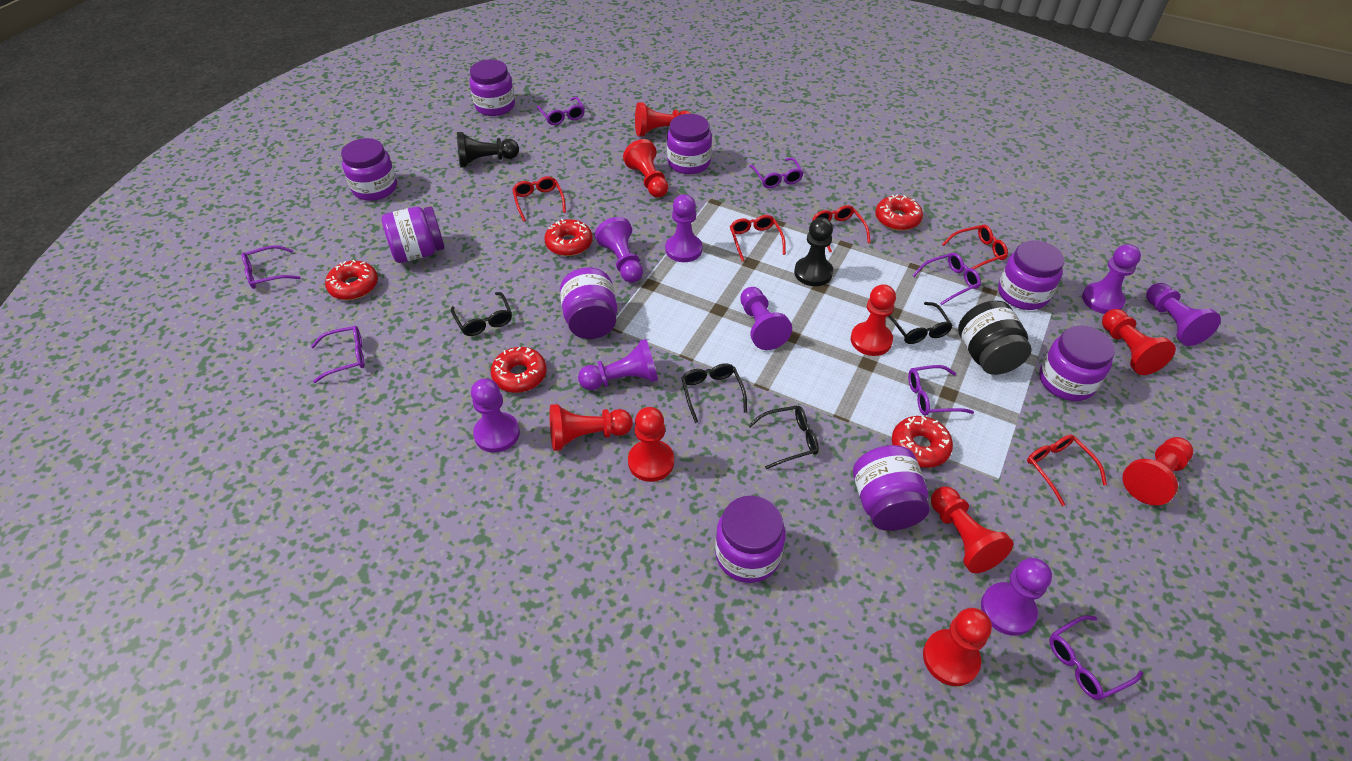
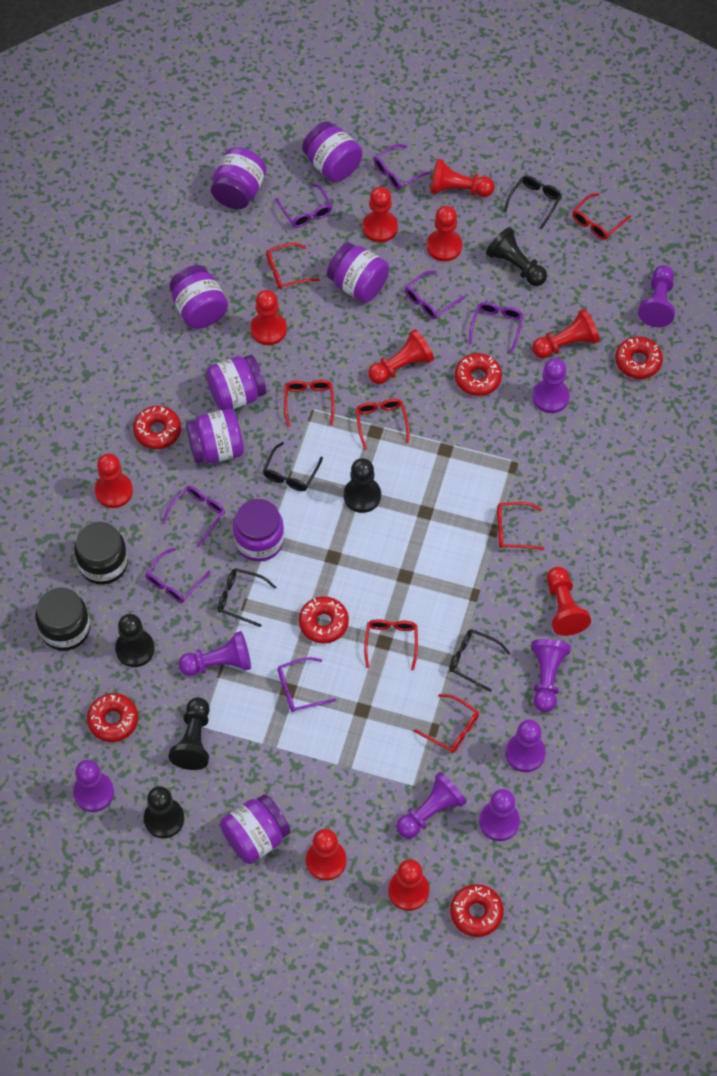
black jar: [958,301,1032,375] = 1 -> [35,587,90,651] [74,522,128,585] = 2
black pawn: [457,132,519,167] [794,217,833,286] = 2 -> [115,614,155,667] [143,786,184,838] [168,698,210,770] [344,458,381,513] [486,227,547,286] = 5
purple jar: [341,138,397,201] [382,206,445,263] [470,59,515,116] [560,268,617,339] [667,114,712,174] [715,496,786,583] [853,445,930,531] [998,240,1064,310] [1039,326,1115,401] = 9 -> [170,265,228,329] [186,409,244,463] [206,355,266,410] [211,147,266,209] [220,794,291,864] [233,499,284,562] [302,121,362,182] [327,242,389,303] = 8
red donut: [325,260,378,300] [491,347,547,393] [544,219,593,256] [875,195,923,231] [892,416,953,468] = 5 -> [87,693,138,742] [133,406,181,449] [299,596,349,644] [450,884,504,937] [455,353,502,396] [615,336,663,379] = 6
red glasses: [512,176,566,221] [730,215,786,261] [812,205,870,252] [942,225,1008,269] [1027,435,1107,506] = 5 -> [266,243,320,289] [284,380,335,427] [356,399,409,450] [364,619,418,670] [414,694,479,753] [497,502,544,550] [572,193,631,240] = 7
red pawn: [549,404,633,451] [623,139,668,198] [628,407,674,482] [635,102,691,136] [851,284,896,356] [923,608,992,686] [931,486,1013,573] [1102,309,1176,375] [1123,437,1193,505] = 9 -> [95,453,133,508] [250,290,287,345] [306,829,347,881] [362,187,398,243] [368,329,434,384] [388,859,429,911] [427,206,462,262] [430,159,495,197] [532,309,600,358] [547,567,591,636] = 10

